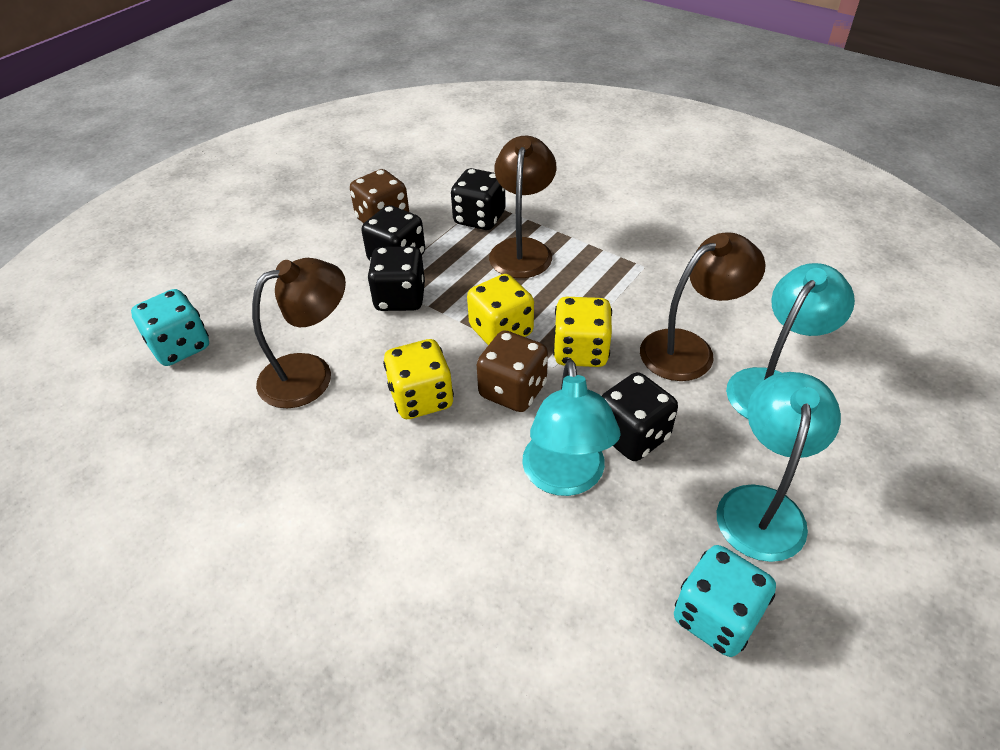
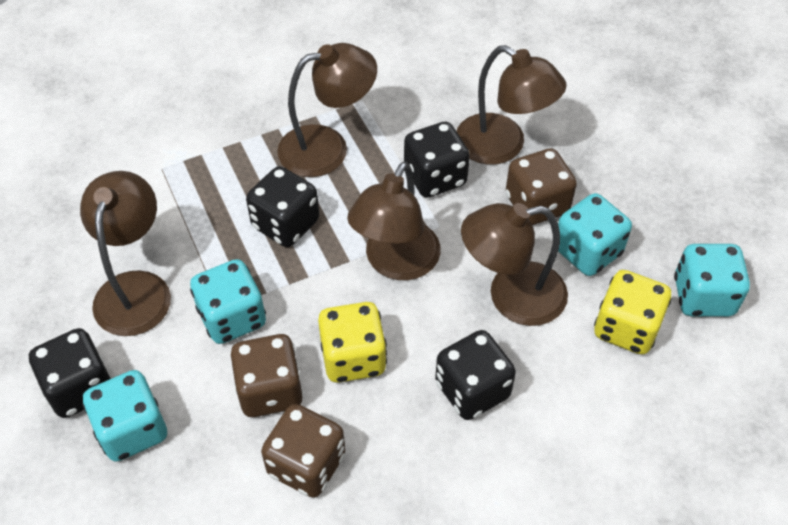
brown dice: [350,169,409,223] [477,330,548,412] = 2 -> [231,334,303,417] [261,404,345,498] [506,148,577,225] = 3
brown lamp: [252,258,346,408] [489,136,556,278] [640,232,766,381] = 3 -> [80,171,171,336] [277,43,377,177] [347,162,441,280] [456,45,566,165] [461,203,568,326] = 5
turquoise dice: [131,289,209,366] [674,545,776,657] = 2 -> [83,370,167,462] [190,259,266,344] [558,193,632,276] [674,244,750,317] = 4
turquoise lamp: [522,359,620,496] [717,372,841,562] [726,263,855,419] = 3 -> none = 0
yellow dice: [383,339,454,419] [467,274,534,345] [553,297,612,367] = 3 -> [318,302,387,383] [594,270,672,354] = 2

